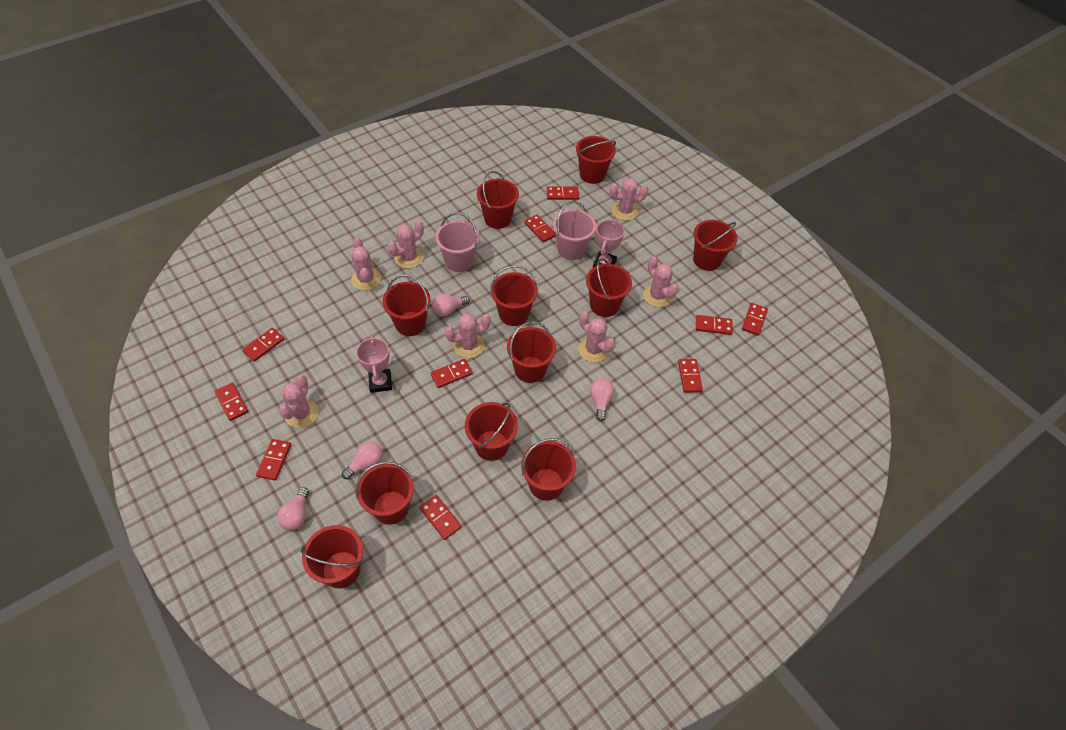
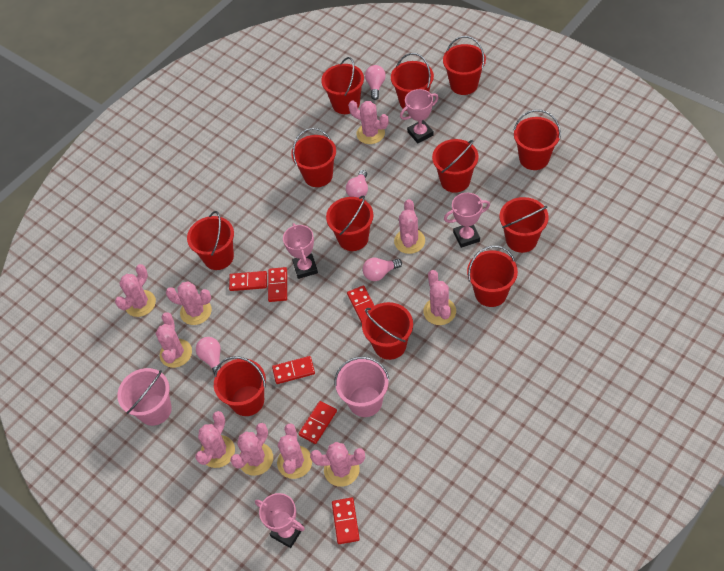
pink cactus: [279,375,319,428] [351,238,381,290] [388,221,424,269] [445,313,491,358] [578,311,615,362] [609,178,649,221] [643,256,678,307] = 7 -> [115,264,156,317] [156,312,192,368] [166,281,212,325] [195,411,235,468] [230,423,273,476] [277,424,312,479] [310,442,365,487] [348,100,389,144] [394,199,425,254] [423,270,456,325] = 10
pink trophy: [356,335,392,393] [593,220,625,268] = 2 -> [255,493,305,548] [283,223,318,279] [400,89,438,143] [444,193,490,248] = 4
red bucket: [301,525,363,588] [355,462,414,525] [382,275,431,336] [465,402,518,461] [477,171,519,229] [490,266,538,326] [507,321,556,383] [521,438,576,501] [576,136,616,184] [586,258,632,317] [693,220,738,271] = 11 -> [187,211,234,270] [214,356,266,416] [291,128,336,187] [321,57,364,114] [326,195,374,251] [362,302,413,360] [391,53,434,111] [432,139,479,193] [443,36,486,95] [467,245,518,307] [500,197,549,253] [513,110,561,170] = 12
red domino: [214,383,249,421] [242,328,284,362] [256,439,292,481] [419,495,462,540] [430,359,473,388] [524,215,556,242] [546,186,579,200] [678,359,703,393] [696,315,733,335] [742,303,768,336] = 10 -> [229,271,267,291] [268,267,287,302] [272,356,315,384] [298,401,337,444] [332,497,360,544] [347,285,375,323] = 6

